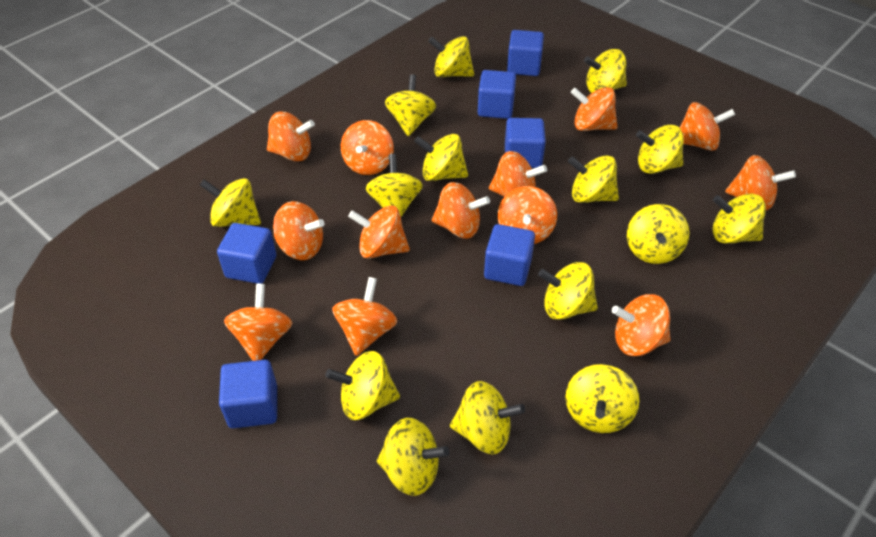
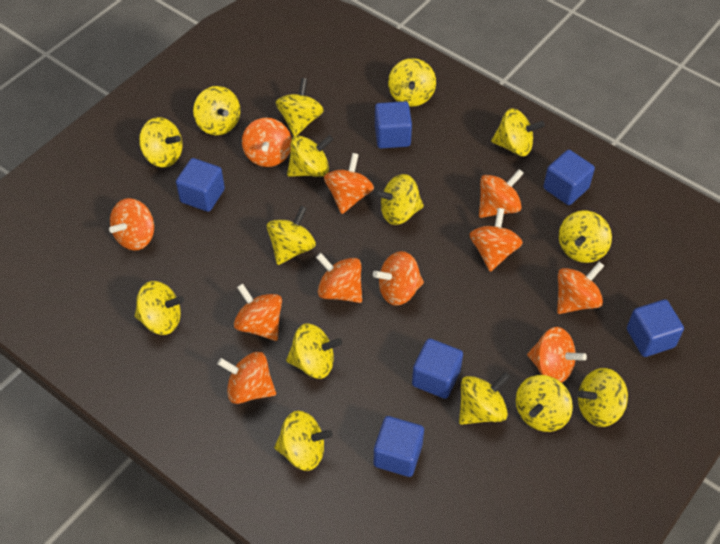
orange spinning top: [224,284,292,361] [267,112,315,161] [273,201,325,260] [332,277,397,356] [341,120,394,175] [348,205,410,259] [432,182,490,239] [489,151,547,197] [498,186,557,244] [571,87,617,131] [612,294,671,356] [679,102,735,151] [725,155,796,210] = 13 -> [109,198,154,251] [217,352,276,404] [234,284,282,341] [242,118,292,167] [316,253,362,303] [324,153,374,214] [373,251,424,306] [469,208,523,272] [479,169,524,218] [527,327,587,383] [557,262,604,314] = 11

